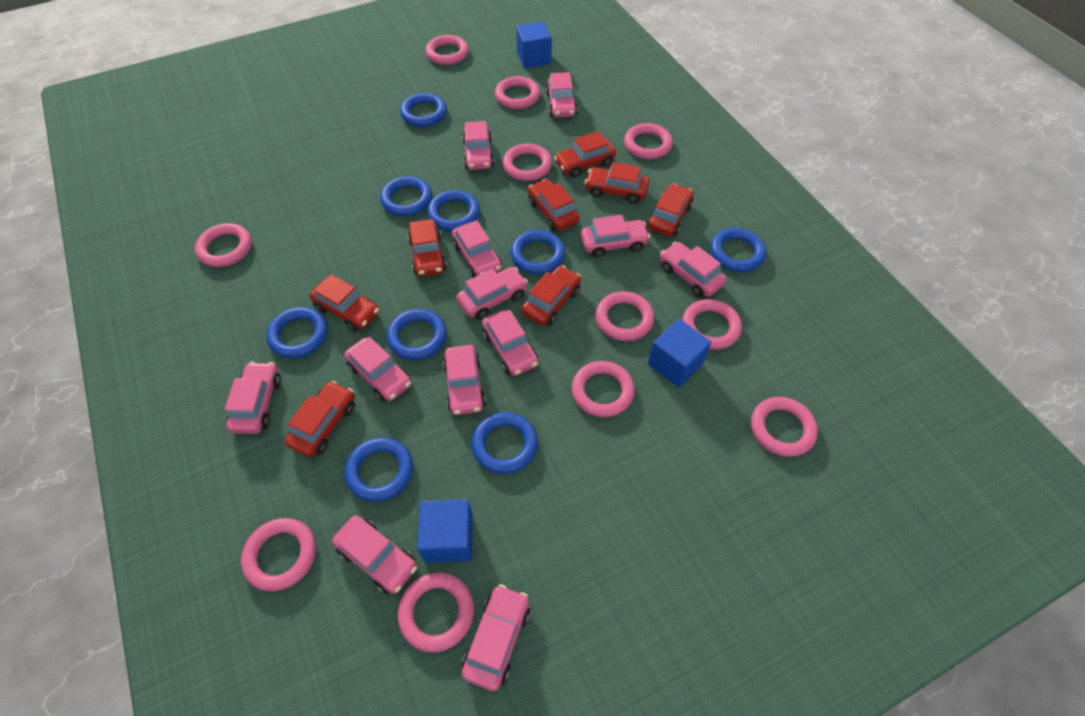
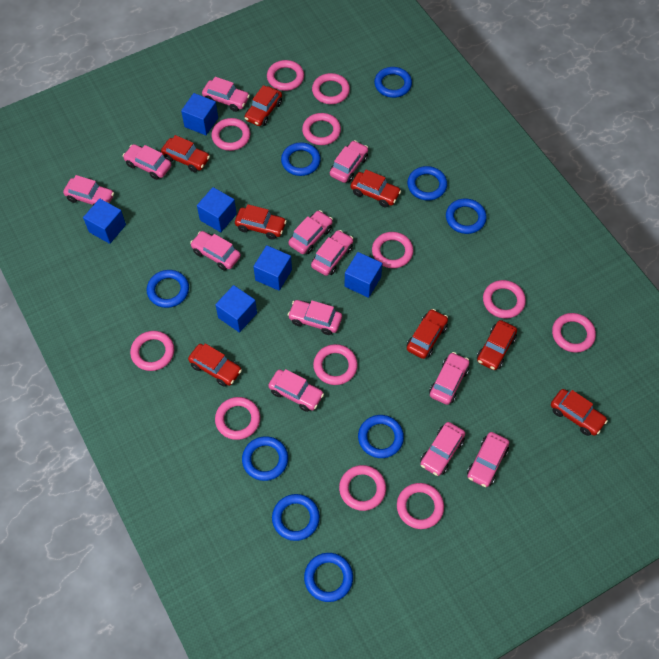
blue cube: [417,499,473,563] [516,21,552,68] [648,319,711,388] = 3 -> [83,199,126,244] [181,93,218,135] [197,187,237,232] [215,285,257,333] [253,245,292,291] [344,252,382,298] = 6
pink ring: [195,223,252,267] [241,518,316,591] [398,572,474,653] [426,35,469,65] [495,76,540,109] [503,143,552,181] [572,361,635,417] [596,291,654,341] [624,123,673,159] [682,299,742,350] [751,397,818,457] = 11 -> [130,331,174,371] [212,118,250,151] [215,397,260,440] [267,60,304,91] [302,113,341,145] [312,73,350,104] [313,344,358,385] [339,465,386,511] [372,232,413,268] [397,483,444,529] [483,280,526,319] [552,313,596,353] = 12

